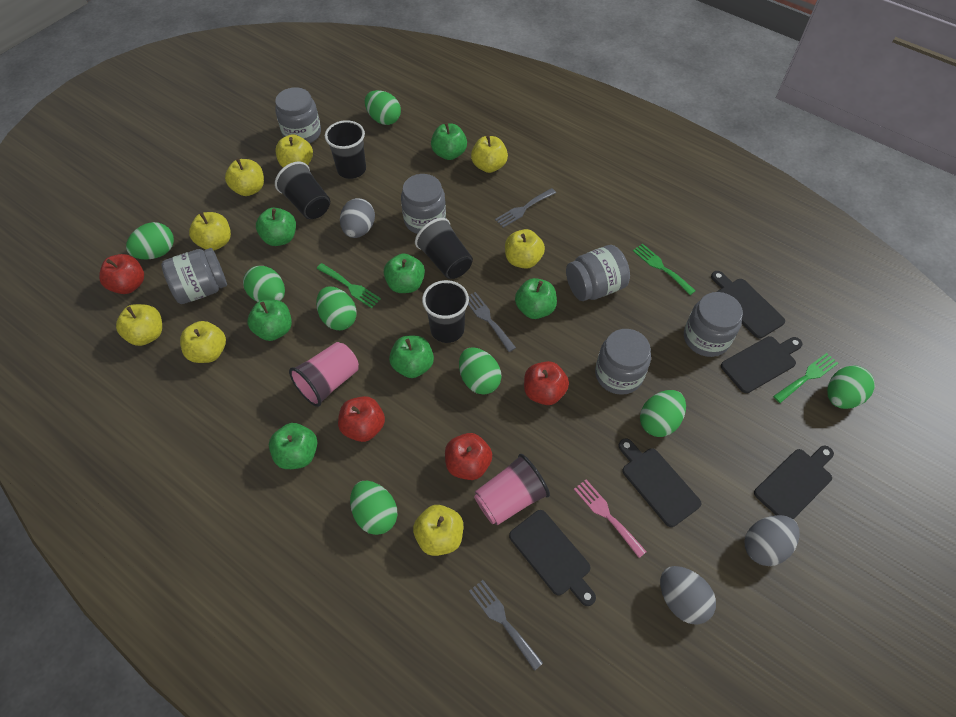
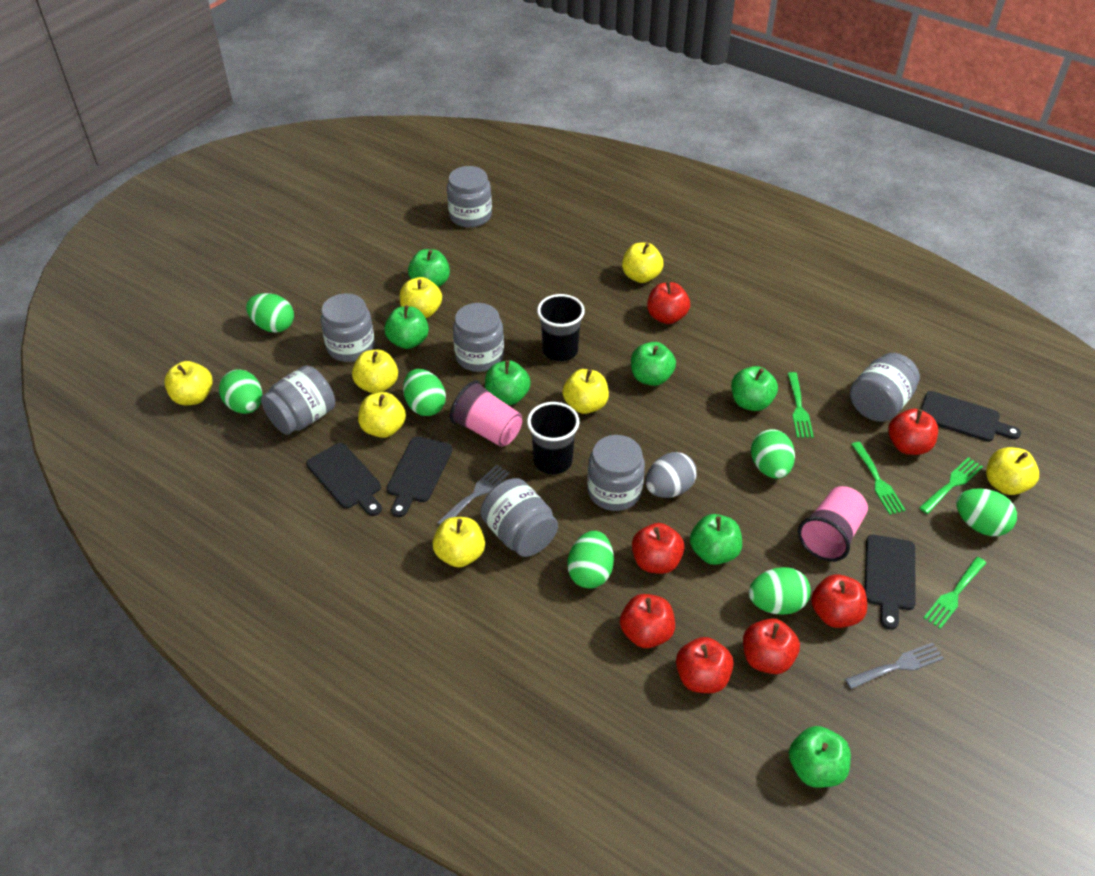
black cup: [275,161,330,219] [325,120,366,179] [415,218,473,279] [422,280,469,343] = 4 -> [527,402,580,474] [537,294,585,362] = 2
black cutting board: [509,510,596,606] [618,439,701,527] [711,271,785,339] [721,336,803,393] [754,446,834,519] = 5 -> [306,443,382,516] [387,436,453,517] [865,535,916,630] [921,391,1021,442] = 4
green egg: [126,222,174,260] [243,266,285,302] [316,286,357,330] [350,481,397,535] [365,90,401,125] [459,347,502,395] [640,390,686,437] [827,366,875,409] = 8 -> [219,369,262,414] [246,293,294,333] [403,369,446,416] [568,531,614,589] [749,567,811,615] [751,429,795,479] [956,488,1017,536] = 7
green fork: [317,263,381,308] [633,244,696,295] [773,353,838,403] = 3 -> [787,372,814,438] [851,442,906,515] [919,457,983,514] [924,557,986,629] = 4
grey egg: [340,198,375,238] [660,566,716,625] [745,515,800,566] = 3 -> [646,452,697,498] = 1
grey fork: [468,292,516,352] [469,580,543,671] [495,188,556,228] = 3 -> [437,465,510,525] [845,643,944,689] = 2
grey jar: [161,248,227,304] [275,87,321,144] [401,174,446,234] [566,245,630,301] [595,329,651,395] [684,292,743,357] = 6 -> [261,365,335,435] [320,293,375,362] [447,166,492,228] [453,303,504,372] [481,478,558,557] [587,435,645,511] [850,353,920,422] = 7
pink fork: [574,479,647,558] = 1 -> none = 0
red apple: [99,254,144,294] [338,396,385,442] [445,433,492,480] [524,361,569,405] = 4 -> [620,594,675,648] [632,523,684,574] [647,281,690,324] [676,637,734,693] [743,618,800,674] [811,574,867,628] [888,409,938,455] = 7

